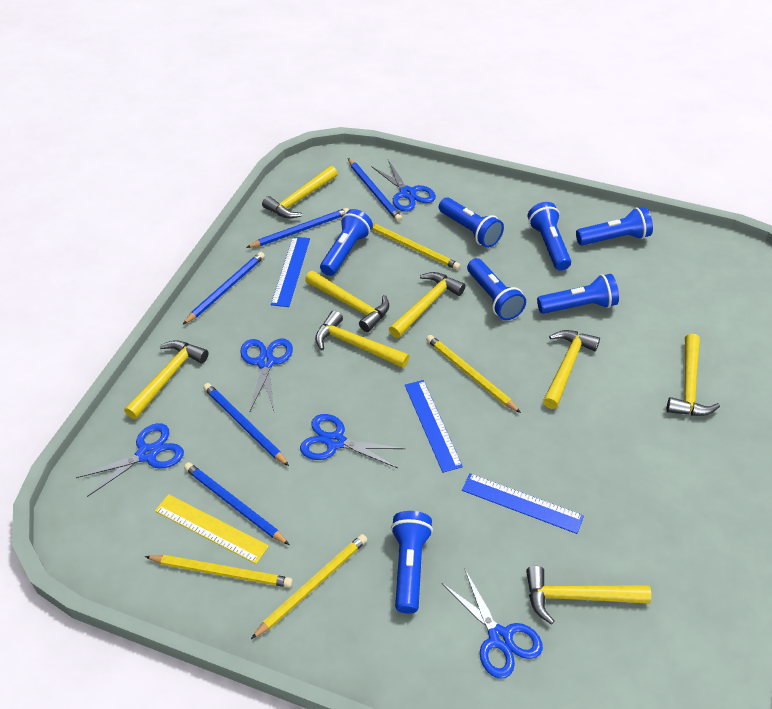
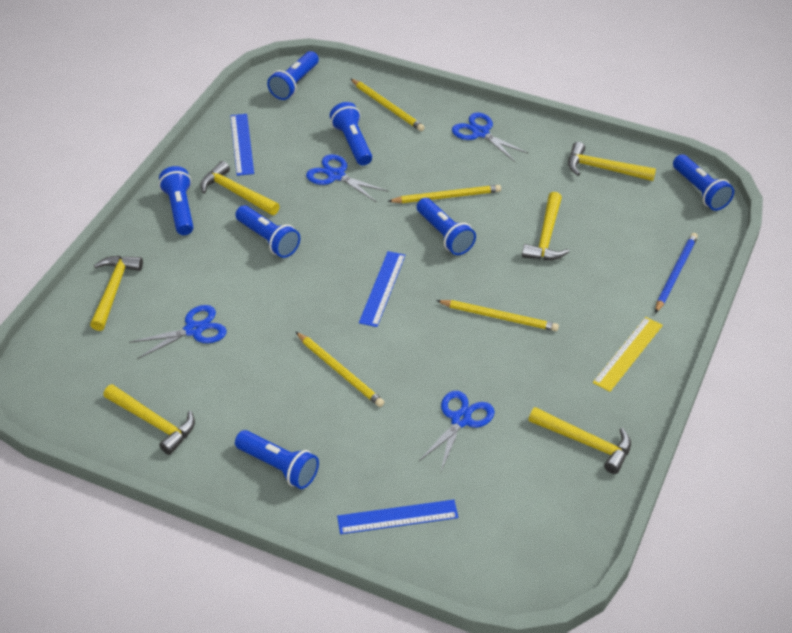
blue pencil: [183,252,265,325] [184,462,289,545] [203,383,289,466] [246,208,349,248] [348,158,402,222] = 5 -> [655,233,698,313] = 1
blue scissors: [76,423,184,497] [240,339,293,411] [300,414,405,468] [371,160,436,212] [442,568,543,679] = 5 -> [129,305,227,359] [306,154,389,202] [419,391,495,471] [452,112,529,162] = 4
yellow hammer: [124,340,208,419] [262,166,338,219] [305,271,389,332] [315,310,409,368] [389,272,465,338] [526,566,651,625] [543,330,600,409] [667,334,720,416] = 8 -> [90,256,143,331] [103,384,195,455] [200,161,280,215] [522,192,569,260] [528,407,631,474] [568,142,656,181] = 6

